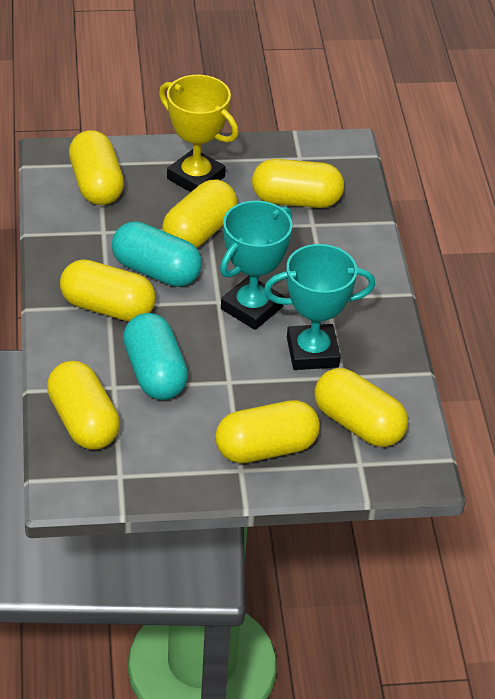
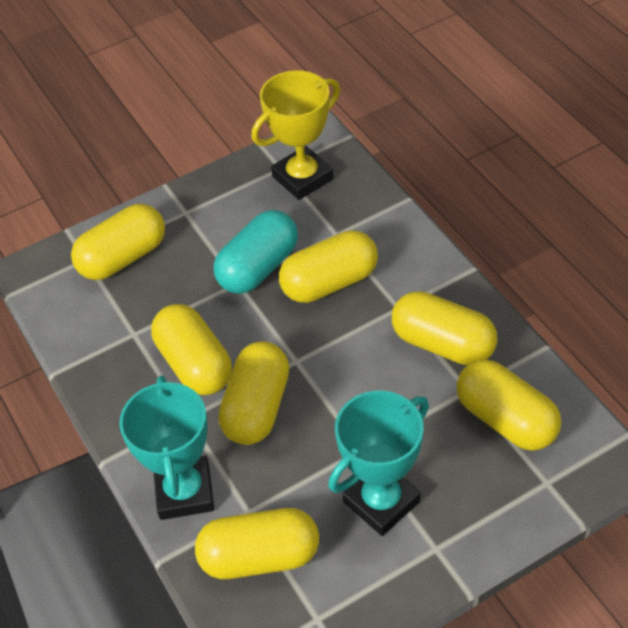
turquoise capsule: [112,221,202,287] [123,313,188,400] = 2 -> [213,210,298,294] = 1

